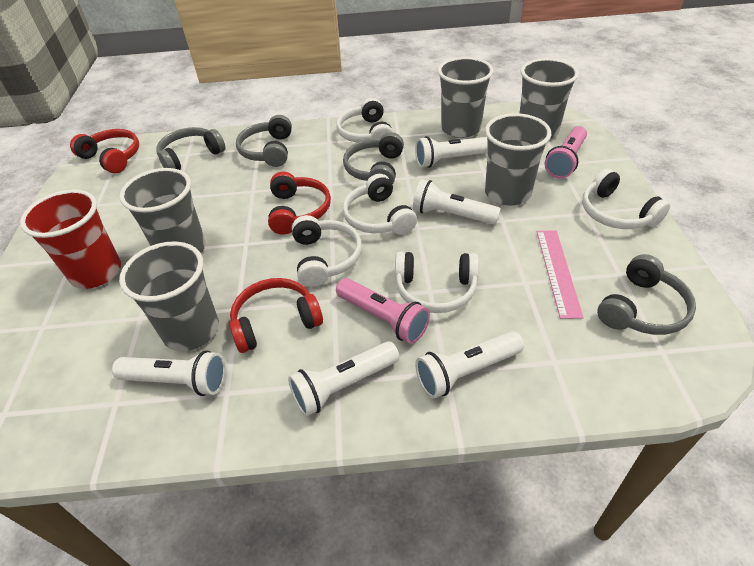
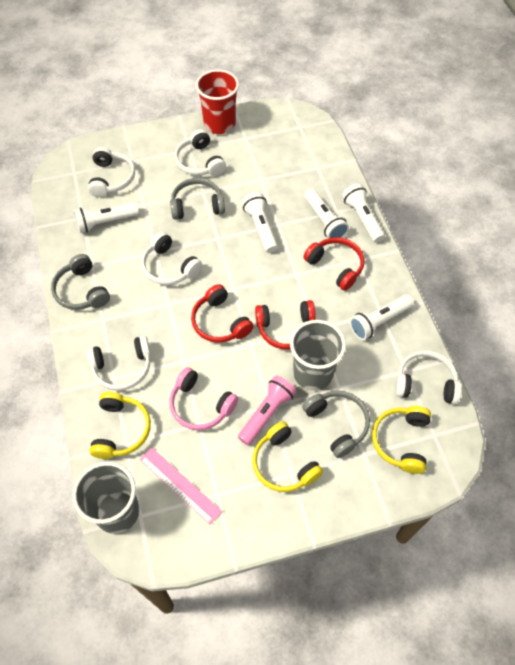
grey cup: [119,168,206,253] [119,241,219,351] [438,57,493,138] [485,113,552,206] [519,58,579,139] = 5 -> [72,462,140,534] [290,320,346,391] = 2
grey headphones: [156,127,225,170] [236,115,292,167] [343,132,404,185] [597,254,696,335] = 4 -> [51,254,110,310] [170,178,225,219] [302,391,370,458] = 3
pink flashlight: [336,278,430,344] [544,126,587,178] = 2 -> [238,375,297,446] = 1
pink headphones: none = 0 -> [170,367,238,430] = 1
yellow headphones: none = 0 -> [89,392,151,459] [252,421,323,492] [372,406,431,474] = 3

